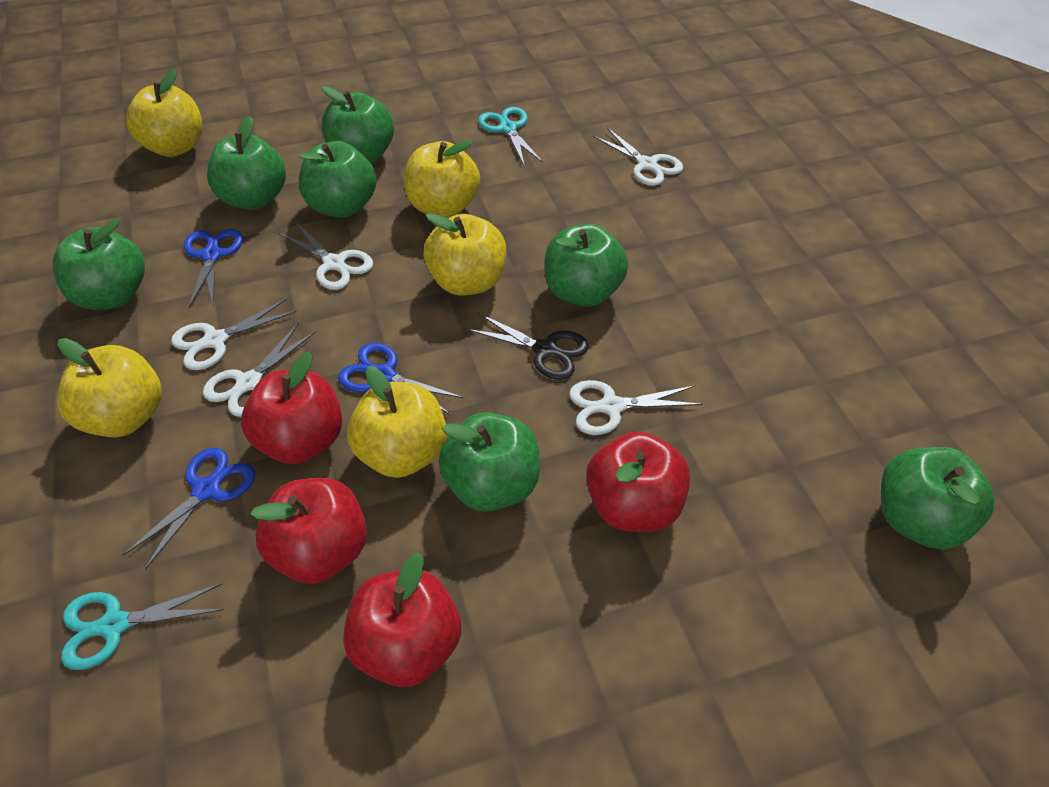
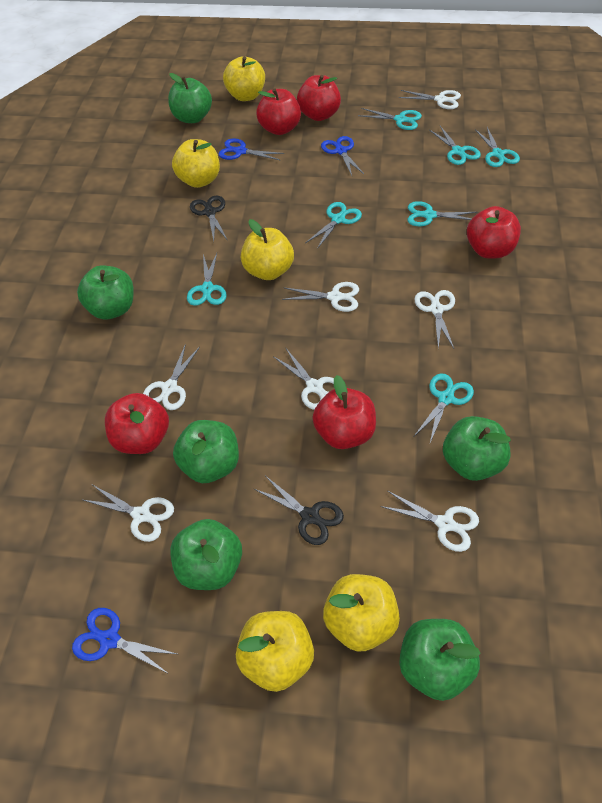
black scissors: [466,312,589,380] = 1 -> [190,196,227,241] [254,476,344,545] = 2
green apple: [53,219,145,310] [207,116,286,210] [299,141,377,218] [321,86,394,164] [438,412,540,512] [544,224,628,307] [881,447,994,549] = 7 -> [77,266,134,320] [168,73,212,123] [170,519,242,590] [173,420,239,483] [399,619,481,701] [443,416,511,481] = 6
red apple: [241,352,342,464] [250,478,367,584] [343,552,461,687] [586,431,690,532] = 4 -> [105,393,169,454] [256,89,301,135] [297,75,341,121] [312,375,376,449] [467,206,521,259] = 5
turquoise scissors: [61,583,224,670] [478,107,543,165] = 2 -> [187,253,227,306] [305,202,362,249] [358,108,422,130] [408,201,477,226] [414,374,474,443] [429,126,481,165] [475,127,520,167] = 7
white scissors: [171,298,297,370] [203,324,316,417] [278,222,373,290] [569,380,703,435] [593,128,683,186] = 5 -> [83,485,174,542] [143,344,200,410] [273,349,334,410] [282,282,359,312] [380,491,479,552] [399,90,461,109] [414,290,455,348] = 7

